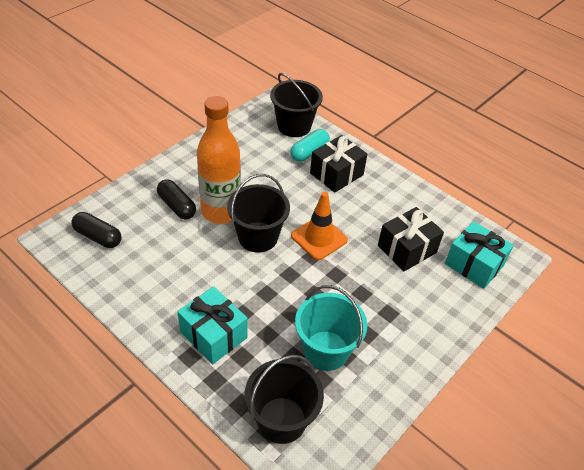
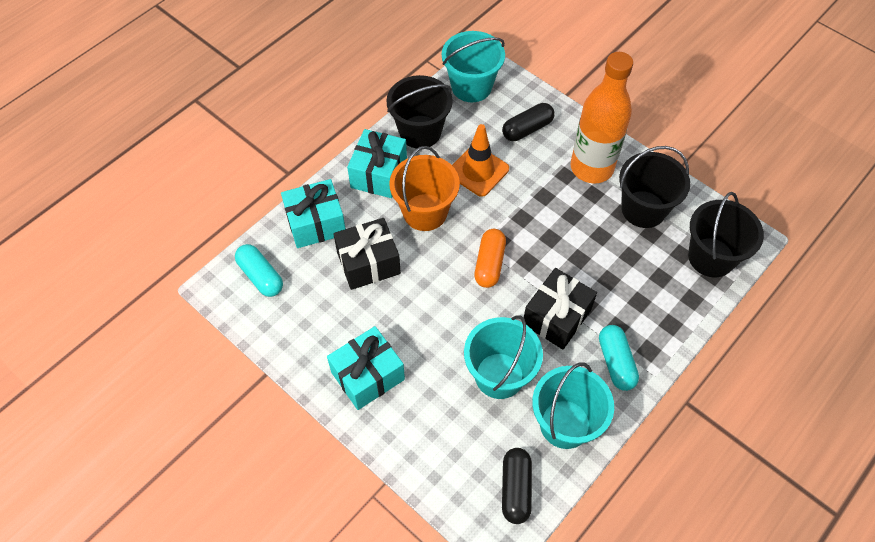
orange bucket: none = 0 -> [389,146,460,231] = 1
orange capsule: none = 0 -> [474,229,506,288] = 1
turquoise bucket: [295,285,368,371] = 1 -> [442,31,505,102] [464,315,543,399] [532,362,614,449] = 3
turquoise capsule: [290,129,330,162] = 1 -> [235,244,283,297] [599,325,639,391] = 2
turquoise gift: [177,286,247,364] [445,221,514,289] = 2 -> [281,179,346,248] [327,326,405,410] [347,129,407,198] = 3

